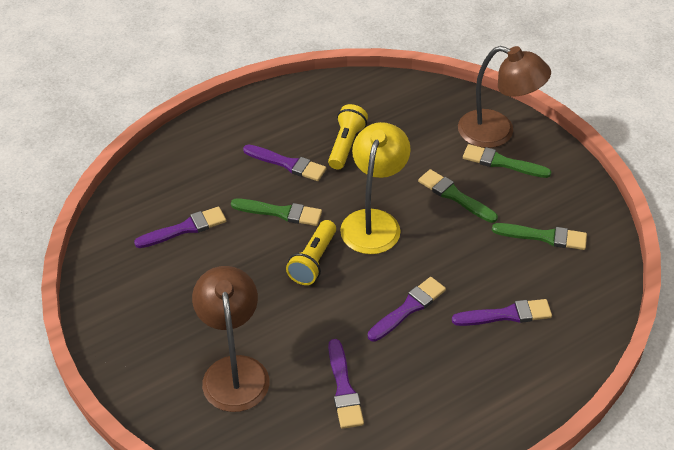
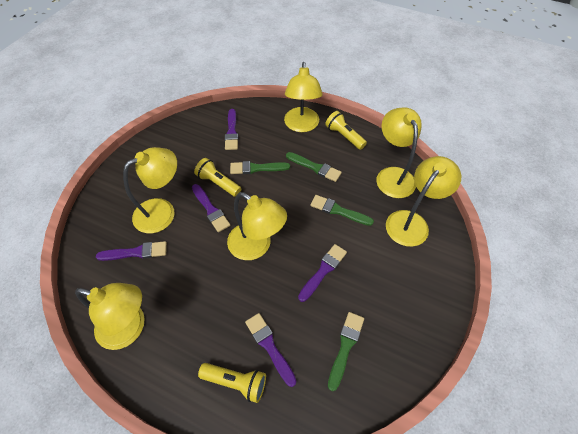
brown lamp: [192,266,269,412] [458,46,551,148] = 2 -> none = 0
yellow flashlight: [286,220,336,285] [328,104,368,169] = 2 -> [194,158,241,197] [198,363,266,403] [325,111,367,150] = 3
yellow lamp: [340,122,411,254] = 1 -> [75,283,145,350] [123,147,177,233] [227,192,287,260] [284,62,323,132] [376,107,422,198] [386,156,461,247] = 6

